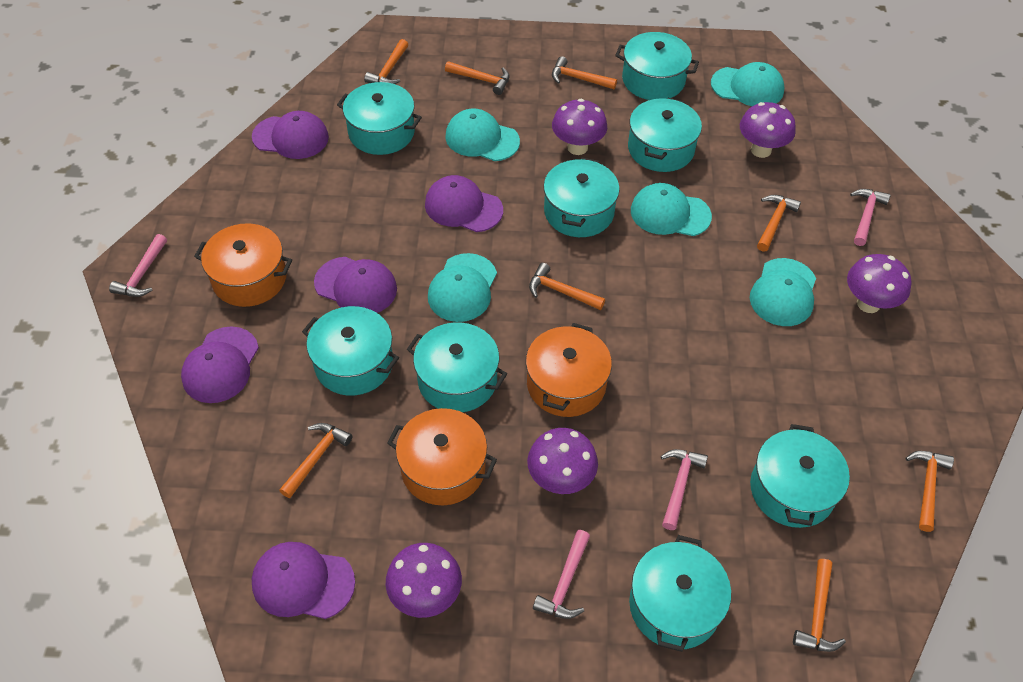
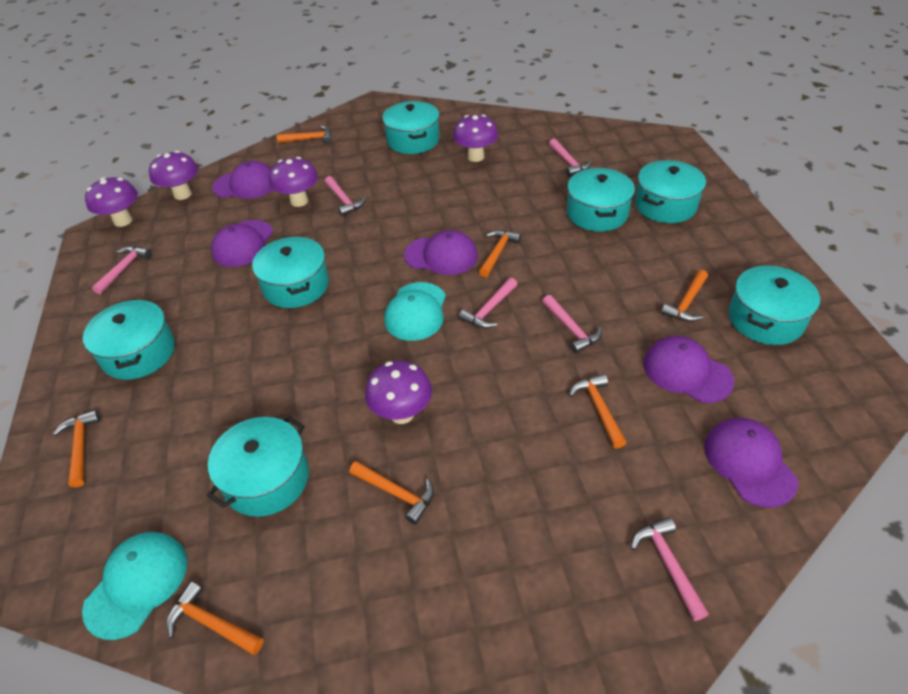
orange hammer: [279,423,353,498] [364,39,409,84] [445,61,510,95] [529,263,605,310] [552,56,617,89] [757,195,801,252] [793,559,846,652] [906,451,954,532] = 8 -> [53,410,101,487] [166,582,264,655] [277,126,332,144] [349,461,434,525] [479,230,521,277] [569,374,627,448] [661,270,708,322] = 7
orange pot: [194,223,292,307] [387,408,497,505] [526,323,612,417] = 3 -> none = 0
pink hammer: [109,234,167,297] [533,530,590,619] [661,449,708,530] [850,189,891,246] = 4 -> [92,246,152,294] [325,176,366,216] [459,278,517,329] [542,295,602,354] [549,139,592,177] [631,517,709,621] = 6
turquoise cap: [428,253,497,322] [445,109,520,161] [631,183,712,236] [711,62,784,106] [750,258,816,326] = 5 -> [82,532,187,640] [384,282,446,341] = 2
turquoise pot: [302,306,399,396] [337,82,422,155] [407,322,507,412] [543,158,620,237] [615,32,699,100] [628,98,702,172] [629,535,731,652] [750,424,850,528] = 8 -> [83,299,175,380] [207,416,309,517] [252,237,329,308] [382,101,439,154] [567,168,635,231] [635,160,706,223] [728,266,820,345] = 7

